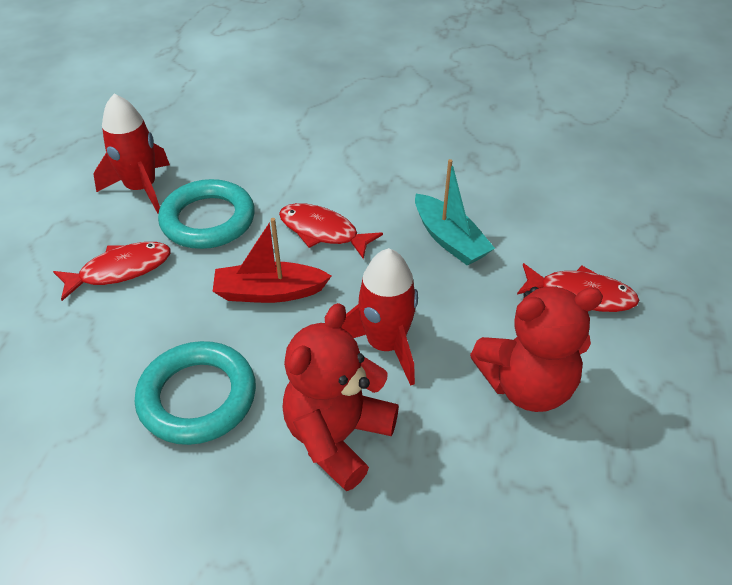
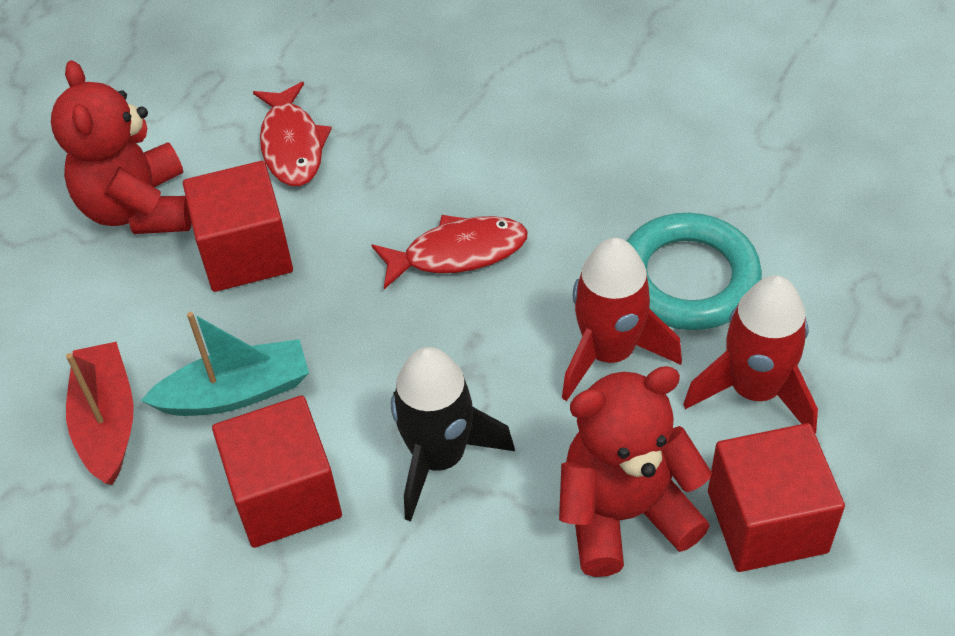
black rocket: none = 0 -> [391,347,515,521] = 1
red cube: none = 0 -> [183,161,293,292] [212,396,342,548] [708,423,845,572] = 3
red fish: [53,242,171,301] [279,203,383,259] [517,263,640,312] = 3 -> [253,82,332,186] [371,215,527,289] = 2
turquoise ring: [135,341,256,445] [158,179,255,249] = 2 -> [627,213,762,330] = 1

